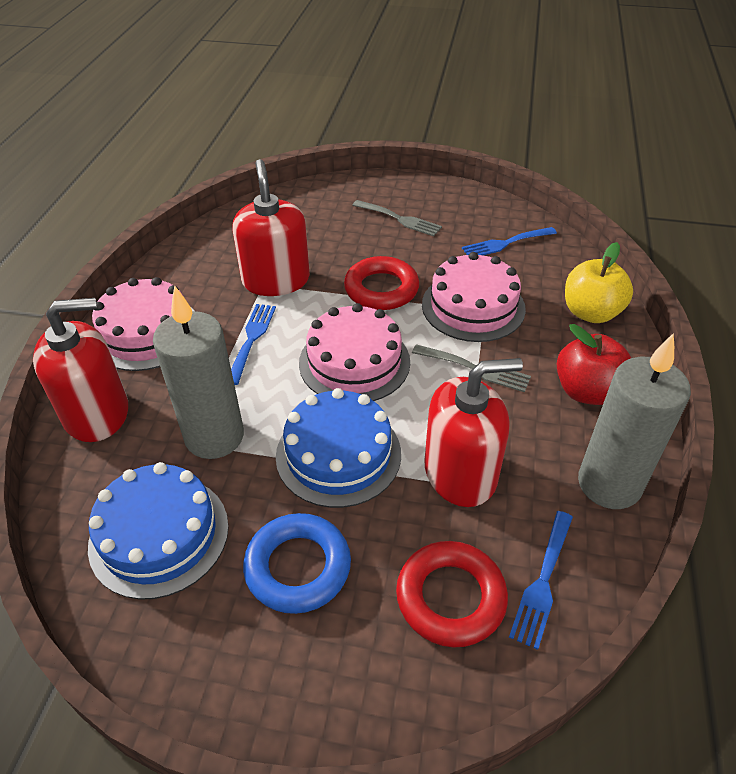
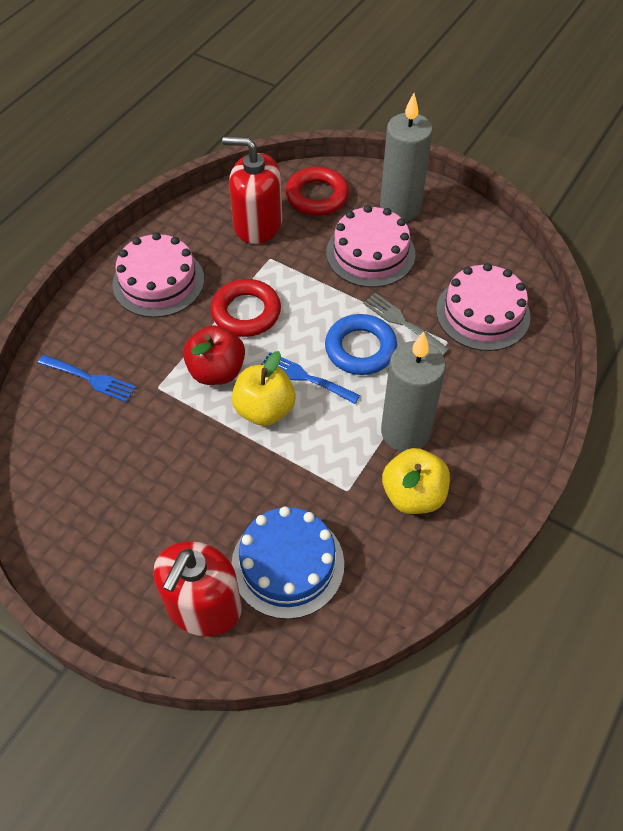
blue cake: [88,462,229,600] [276,388,401,508] = 2 -> [232,507,344,619] = 1
blue fork: [231,304,276,385] [462,227,557,255] [509,511,573,650] = 3 -> [38,355,136,402] [261,352,360,404] = 2
grey fork: [352,200,442,236] [412,344,531,392] = 2 -> [363,293,449,355] = 1
red soap dispenser: [33,298,128,442] [232,159,310,296] [425,358,523,507] = 3 -> [153,541,242,636] [222,136,282,244] = 2
yellow apple: [565,242,633,323] = 1 -> [231,351,296,426] [382,448,450,514] = 2

